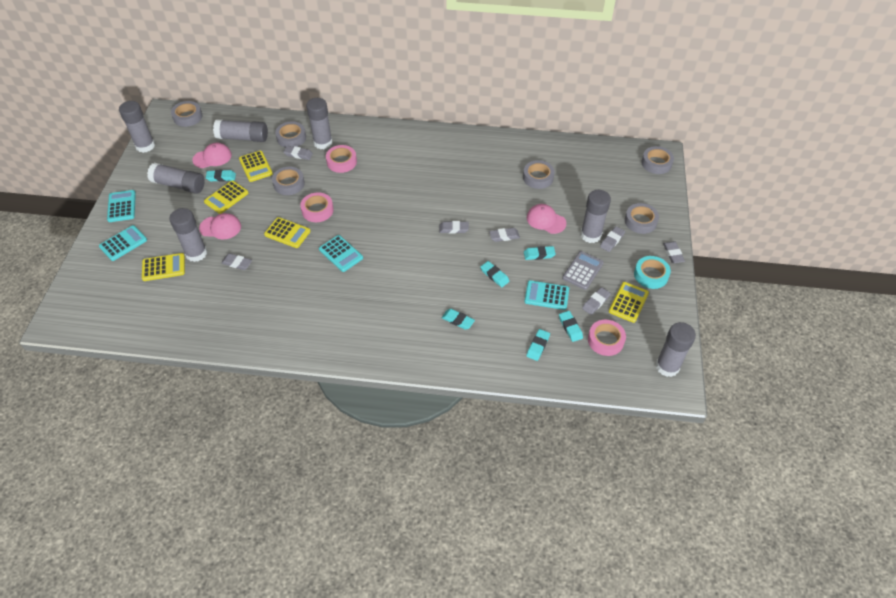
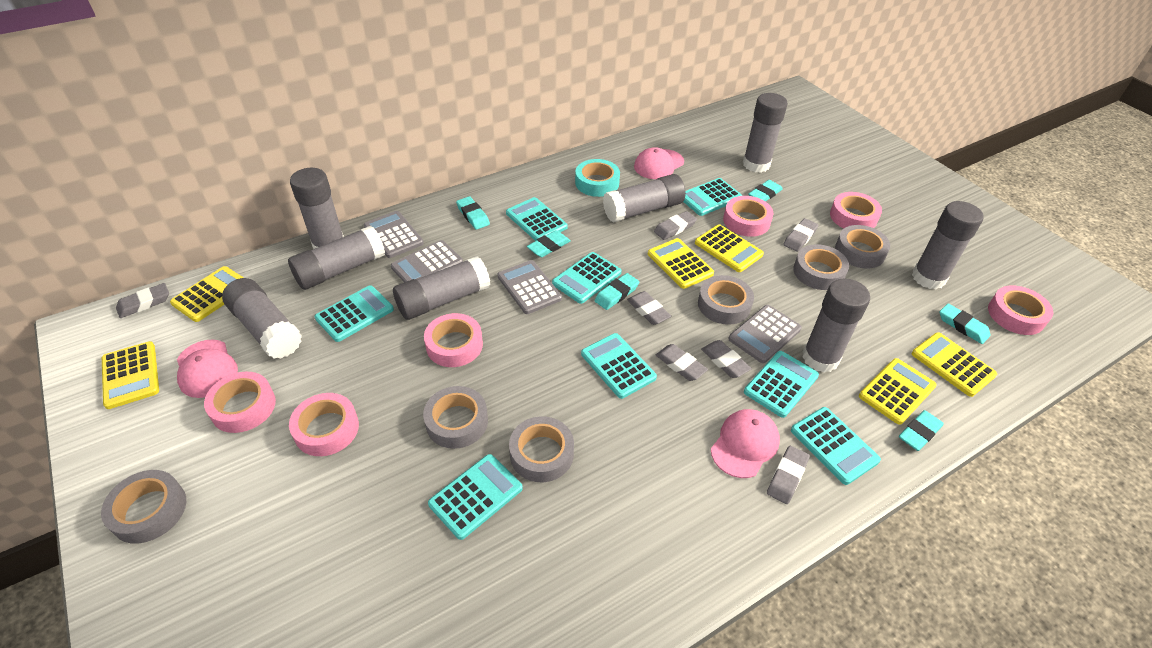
grey calculator: [562,251,604,290] = 1 -> [364,211,424,258] [391,240,463,282] [497,260,562,314] [728,305,802,363] = 4
grey glue stick: [119,101,155,153] [147,163,205,194] [169,208,207,262] [213,119,268,142] [306,98,333,149] [580,190,611,243] [656,322,696,377] = 7 -> [222,278,302,359] [288,226,385,290] [290,168,344,249] [393,256,490,320] [603,174,685,223] [743,93,788,173] [802,279,870,373] [912,201,984,289] = 8
pink tape: [300,192,334,222] [326,145,357,173] [588,320,626,356] = 3 -> [204,372,276,433] [289,393,359,456] [424,313,483,367] [723,196,773,237] [830,192,882,228] [988,285,1053,335] = 6
turquoise calculator: [99,225,147,261] [107,190,136,222] [319,235,363,272] [524,280,569,310] = 4 -> [315,286,394,342] [428,454,523,540] [506,197,568,241] [552,252,621,304] [581,333,657,399] [683,178,742,216] [744,351,819,418] [791,407,881,485] = 8
yellow calculator: [142,253,185,281] [204,181,248,214] [239,151,273,182] [264,217,311,248] [609,282,649,323] = 5 -> [102,341,159,409] [170,266,244,322] [648,238,714,289] [695,224,764,272] [859,358,937,425] [912,332,997,397] = 6

